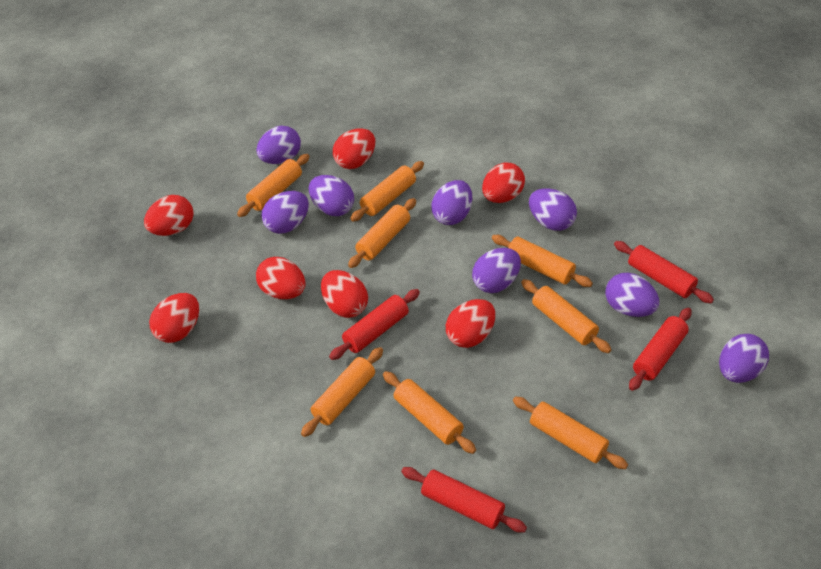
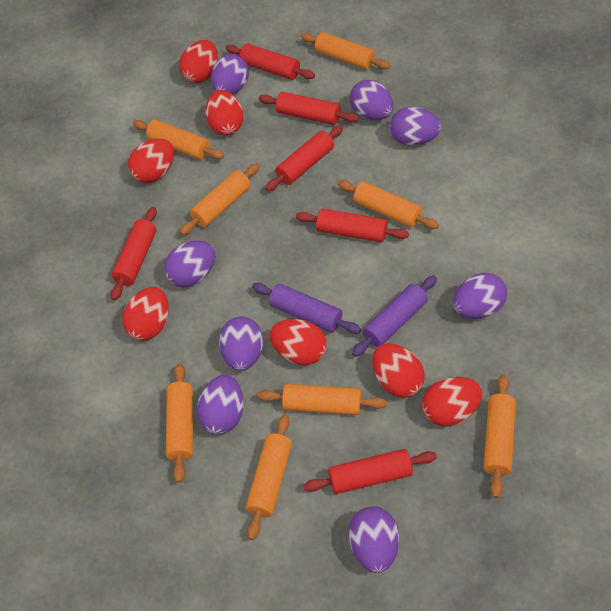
purple rolling pin: none = 0 -> [252,283,361,334] [352,276,437,357] = 2
red rolling pin: [329,289,420,360] [401,467,527,532] [614,241,714,303] [629,308,691,391] = 4 -> [111,207,157,300] [226,44,315,80] [258,92,359,125] [265,125,343,191] [296,208,409,242] [304,449,437,494] = 6

